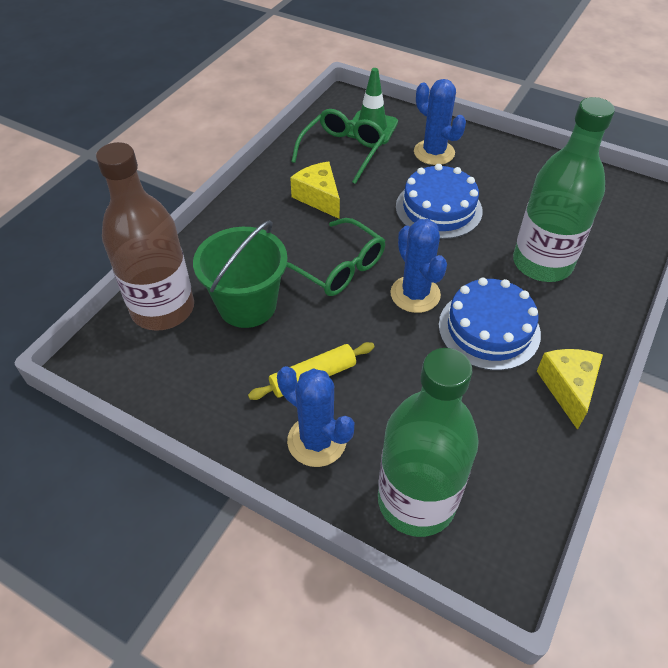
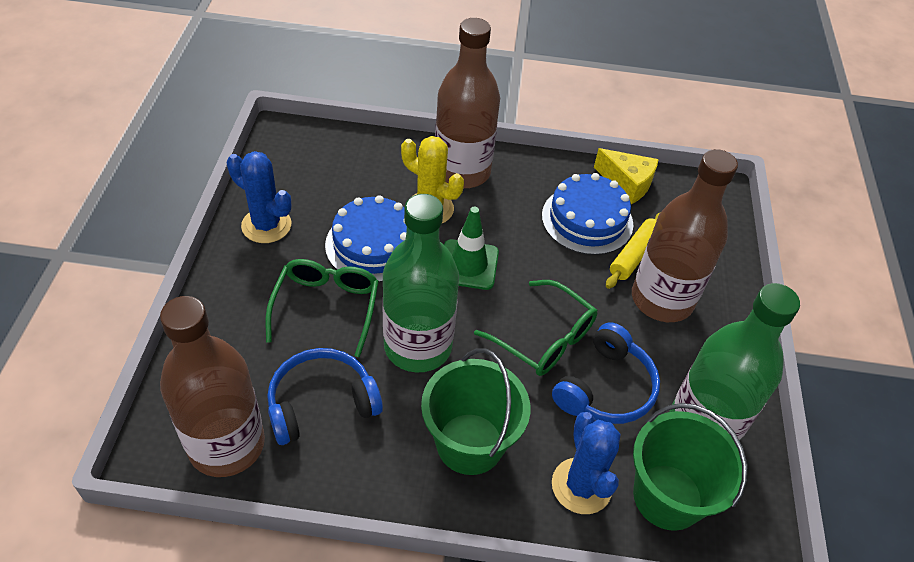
blue cactus: [277,366,354,467] [390,219,447,313] [414,79,466,165] = 3 -> [227,151,292,243] [552,412,620,514] = 2
blue headphones: none = 0 -> [267,348,383,445] [552,322,660,424] = 2
brown bottle: [96,142,194,331] = 1 -> [160,296,265,477] [435,18,500,188] [632,149,738,322] = 3
green bucket: [193,220,288,328] = 1 -> [421,349,531,475] [633,403,747,531] = 2
yellow cactus: none = 0 -> [401,136,464,223] = 1
yellow cheese: [290,162,340,219] [537,349,603,430] = 2 -> [594,148,659,204] = 1

